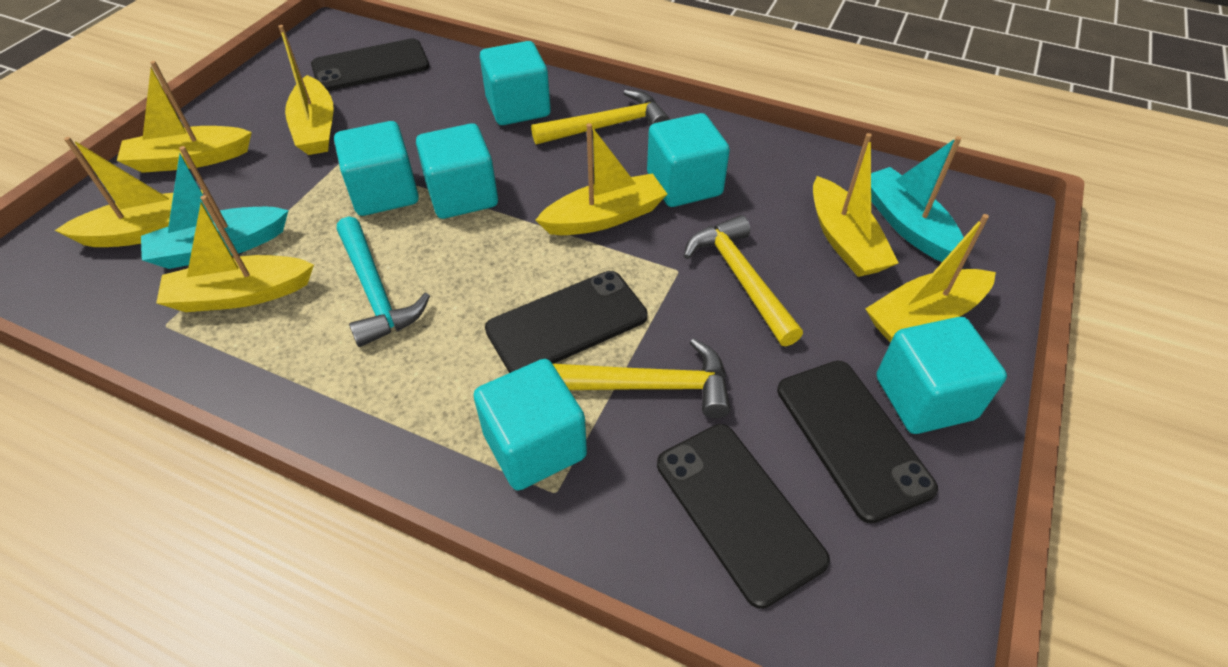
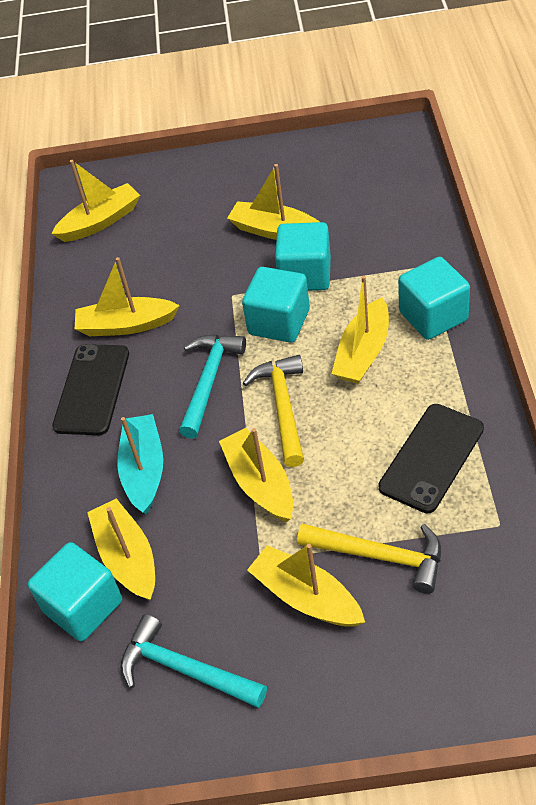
black phone: [311,38,429,91] [485,271,648,373] [657,424,830,609] [777,361,938,524] = 4 -> [52,344,129,435] [378,404,484,513] = 2
turquoise boat: [141,146,289,269] [871,136,964,262] = 2 -> [117,414,163,514] = 1
turquoise cube: [334,121,419,216] [416,123,498,219] [474,359,587,490] [480,41,551,125] [647,113,730,207] [877,317,1007,434] = 6 -> [28,542,122,642] [242,267,310,343] [275,222,331,291] [398,257,470,340] = 4
turquoise hammer: [337,216,430,347] = 1 -> [120,614,267,708] [179,334,246,438] = 2
yellow hammer: [531,89,670,144] [553,338,730,418] [684,215,803,346] = 3 -> [243,355,304,467] [297,524,441,594] = 2

